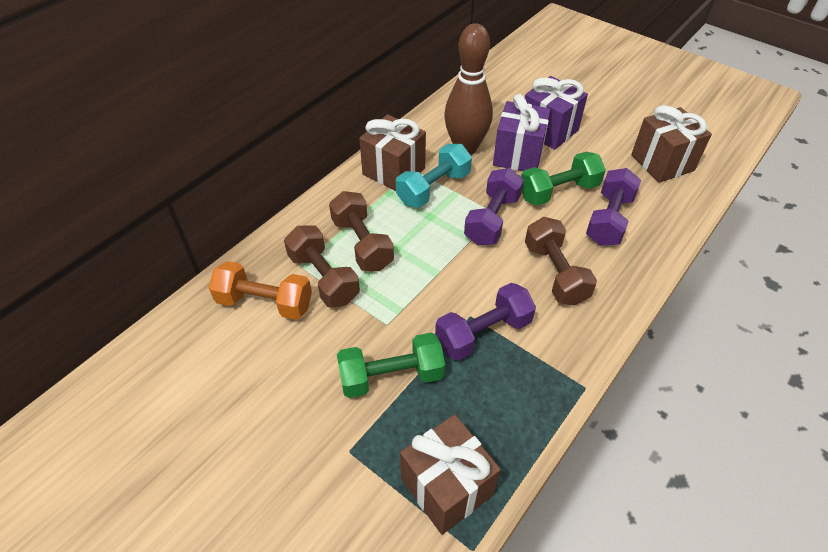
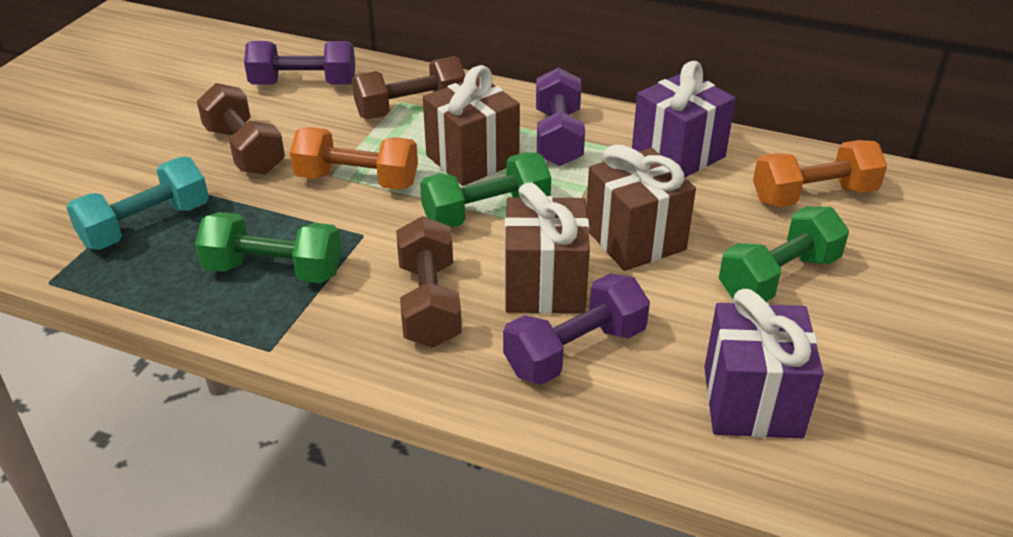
brown bowling pin: [444,23,493,155] = 1 -> none = 0
green dumbbell: [337,333,445,398] [521,152,606,206] = 2 -> [195,212,341,283] [420,152,551,228] [719,206,849,302] = 3
orange dumbbell: [209,261,312,320] = 1 -> [290,127,418,190] [753,140,887,207] = 2

